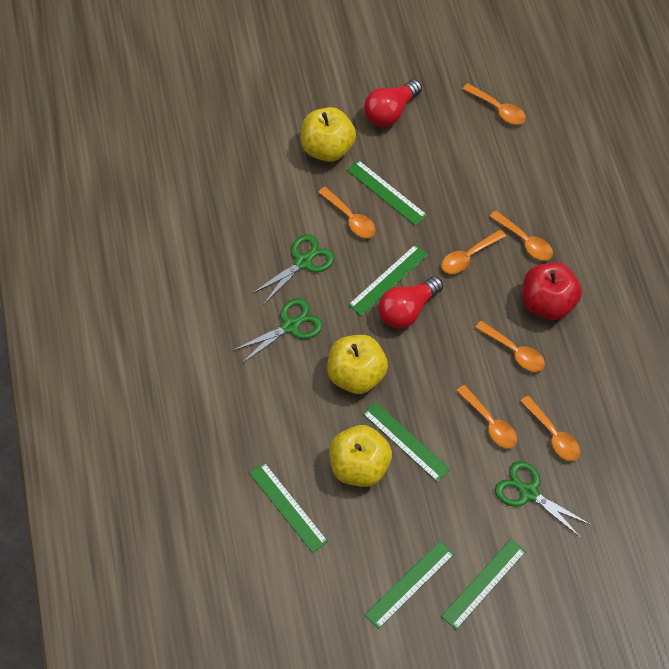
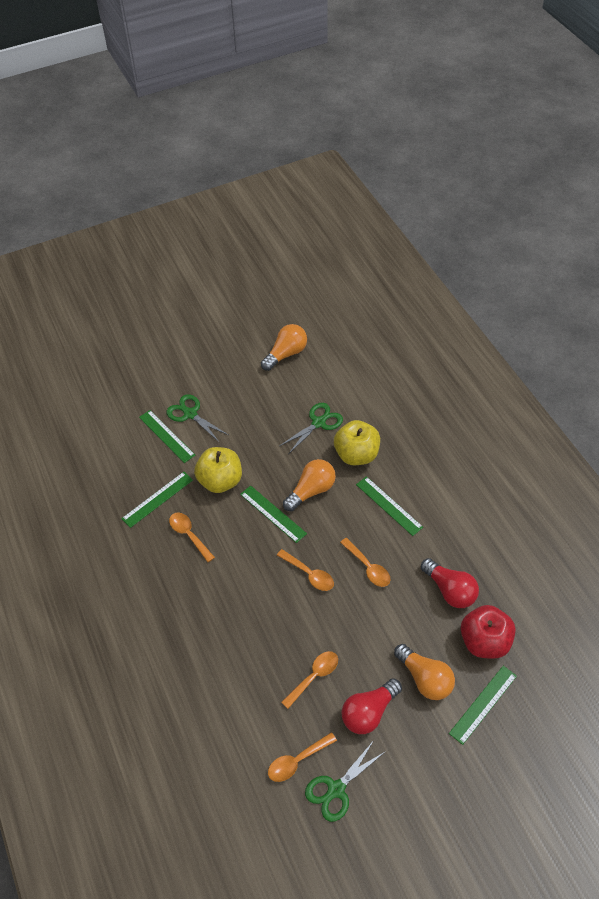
green ruler: [249,462,328,553] [347,160,427,226] [348,244,428,316] [362,402,450,482] [365,541,454,629] [441,539,526,630] = 6 -> [121,472,193,528] [139,410,195,463] [240,486,307,543] [356,476,423,536] [449,666,517,745] = 5
orange light bulb: none = 0 -> [261,324,307,371] [283,459,336,511] [394,644,455,700] = 3
orange spoon: [318,187,376,238] [441,229,506,274] [457,385,517,448] [463,83,526,125] [475,321,545,372] [489,211,553,261] [520,395,580,461] = 7 -> [169,513,215,562] [268,732,337,782] [277,549,334,591] [281,651,338,709] [340,538,390,587] = 5
yellow apple: [301,107,356,162] [327,335,388,394] [329,425,392,487] = 3 -> [194,447,242,493] [334,420,380,465] = 2

